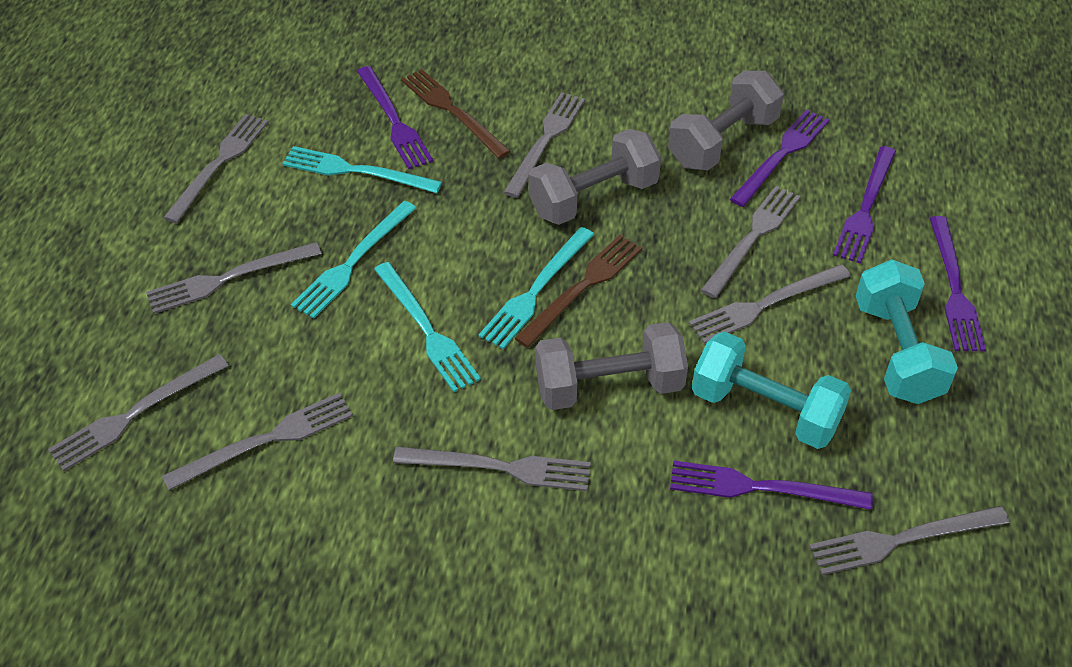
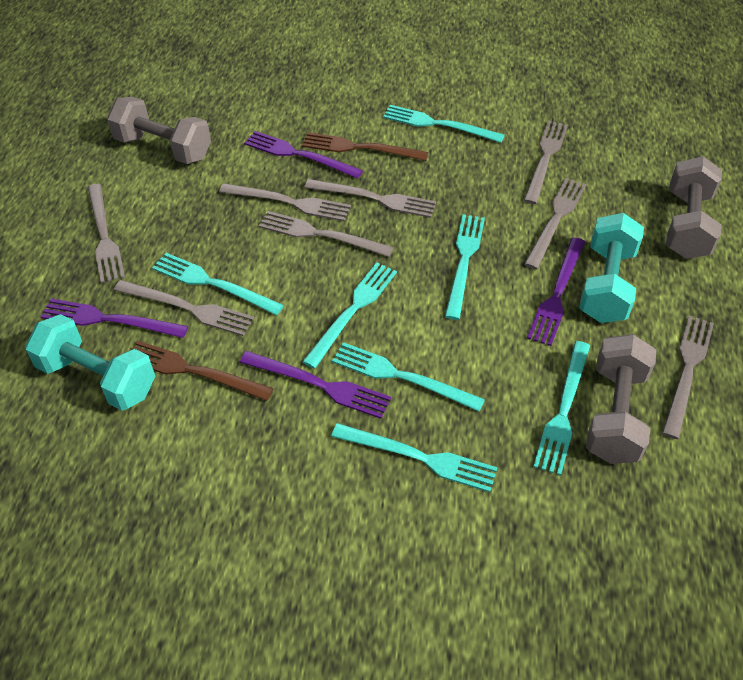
grey fork: [48,354,229,471] [146,242,322,314] [162,393,353,490] [163,114,269,223] [393,447,591,491] [503,92,585,198] [689,264,851,344] [701,186,801,298] [809,506,1010,575] = 9 -> [87,184,125,283] [114,280,254,336] [219,183,351,221] [259,211,394,257] [304,179,436,218] [524,121,568,204] [524,178,586,269] [662,316,714,439] = 8
purple fork: [357,66,433,169] [670,460,873,510] [730,110,829,207] [833,146,896,264] [930,216,986,351] = 5 -> [40,298,188,338] [239,351,391,419] [244,131,363,179] [527,237,585,346] = 4
turquoise fork: [282,146,442,193] [291,201,416,319] [374,262,481,392] [478,227,594,349] = 4 -> [152,253,284,315] [302,262,397,369] [331,423,498,492] [332,342,485,412] [383,105,505,143] [445,214,485,320] [533,341,590,476] = 7

